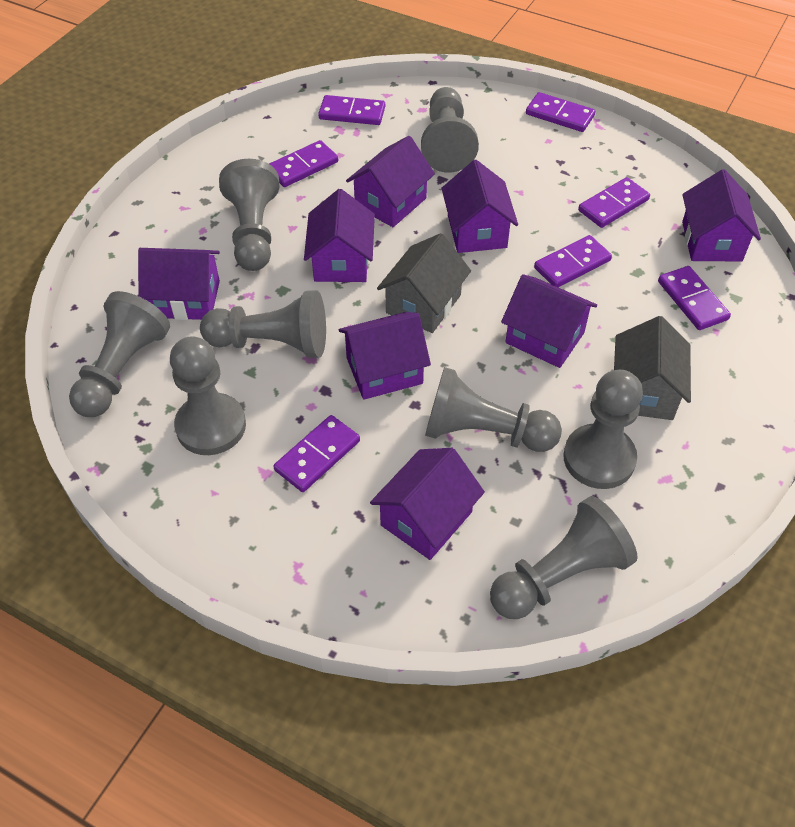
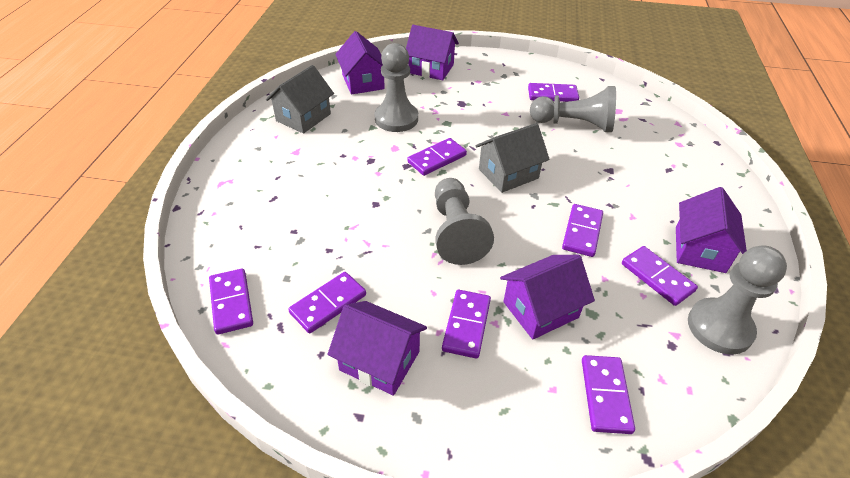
grey pawn: [69,291,170,417] [170,336,246,455] [200,290,326,358] [219,159,280,271] [421,87,479,173] [425,367,562,452] [490,496,638,619] [563,370,643,489] = 8 -> [375,43,418,132] [435,178,494,265] [530,86,616,132] [688,245,787,355] = 4
purple domino: [269,140,338,187] [274,415,360,492] [318,95,385,125] [526,92,595,132] [534,235,612,287] [578,177,650,228] [658,266,731,330] = 7 -> [209,269,253,335] [288,272,366,334] [407,138,467,176] [442,290,491,359] [528,83,579,102] [562,204,603,257] [582,355,635,434] [622,246,698,306] = 8
purple house: [138,248,220,320] [304,189,375,282] [339,312,431,400] [346,136,435,227] [370,448,485,560] [441,160,518,253] [501,274,597,368] [682,169,761,262] = 8 -> [327,301,427,396] [335,31,385,94] [406,25,459,80] [500,255,595,339] [676,187,747,273] = 5

